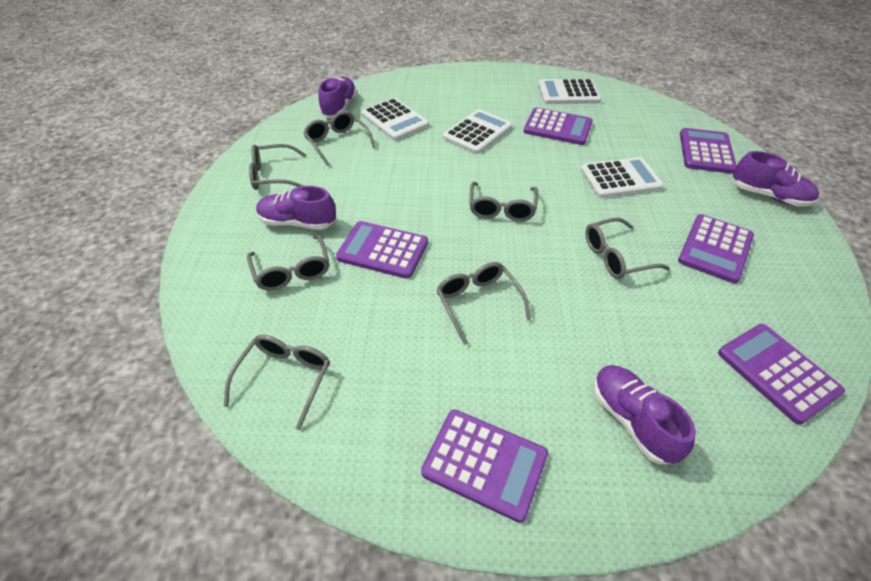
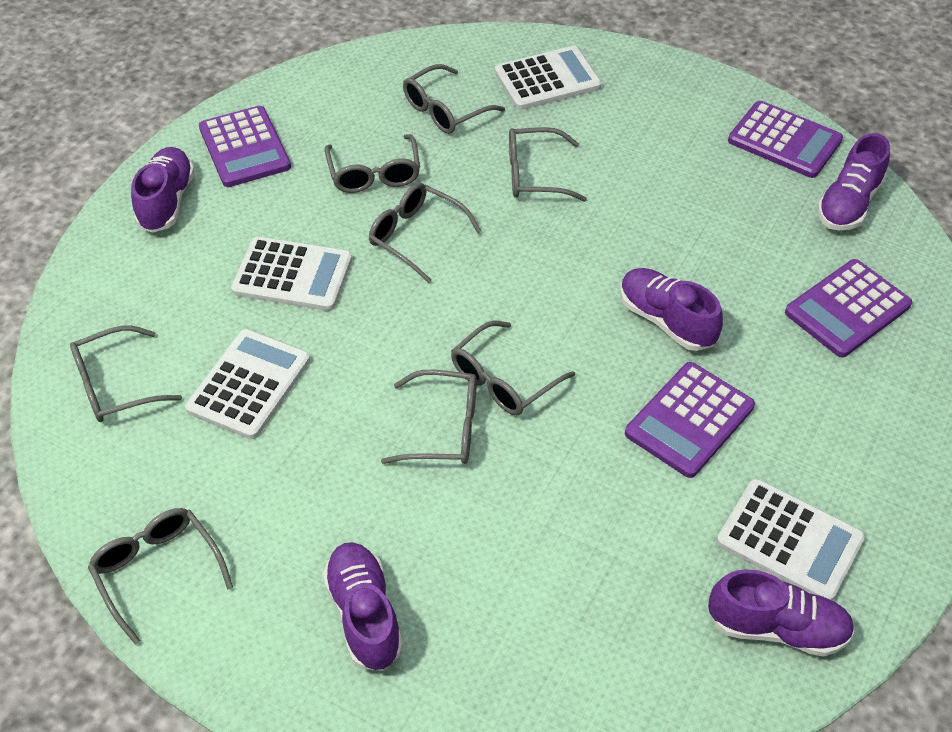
grey glasses: [224,335,330,430] [247,235,329,290] [249,144,307,190] [303,111,376,166] [436,262,531,345] [469,182,538,221] [585,217,670,279] = 7 -> [70,326,182,422] [88,508,233,645] [325,134,420,193] [369,183,481,283] [381,370,477,464] [403,64,505,134] [451,320,575,415] [509,127,587,202] = 8
purple calculator: [336,221,428,279] [421,410,548,523] [523,107,593,145] [678,214,754,283] [680,128,737,174] [718,324,845,425] = 6 -> [199,106,291,187] [625,362,755,478] [728,101,843,178] [785,259,912,357] = 4
purple shoe: [256,186,336,230] [319,77,357,118] [593,365,696,464] [732,151,819,207] = 4 -> [131,147,195,233] [323,542,403,671] [620,268,723,351] [708,569,855,657] [817,133,890,230] = 5

